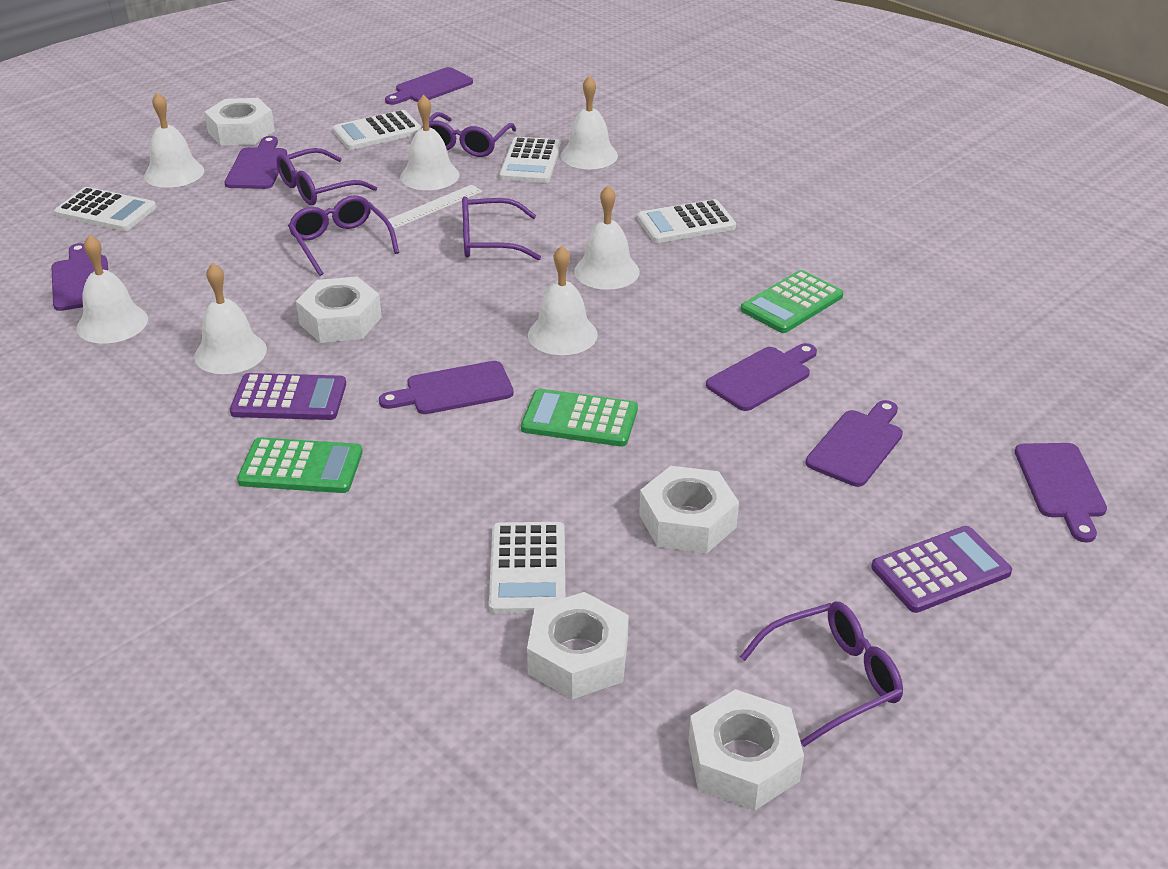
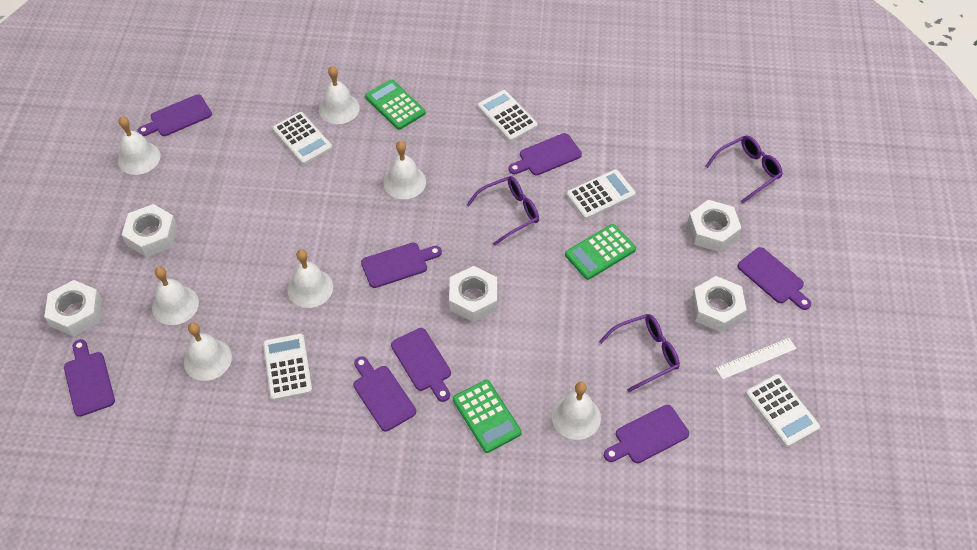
purple calculator: [230,373,346,420] [871,526,1012,613] = 2 -> none = 0
purple cutting board: [51,243,108,311] [224,136,287,189] [379,361,514,414] [385,67,473,105] [706,343,817,411] [806,400,903,487] [1015,443,1107,542] = 7 -> [64,339,115,417] [137,94,212,136] [354,356,416,431] [361,243,442,288] [391,328,451,402] [509,133,582,175] [604,405,689,463] [737,247,811,310] = 8
purple glasses: [277,148,377,205] [288,195,399,276] [422,112,516,157] [462,196,541,261] [740,602,903,747] = 5 -> [467,176,539,246] [599,314,680,392] [705,136,783,203] = 3

